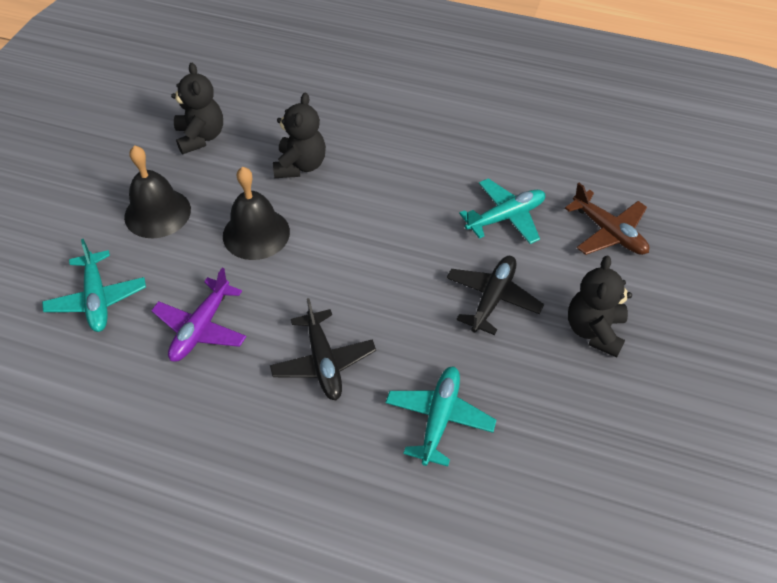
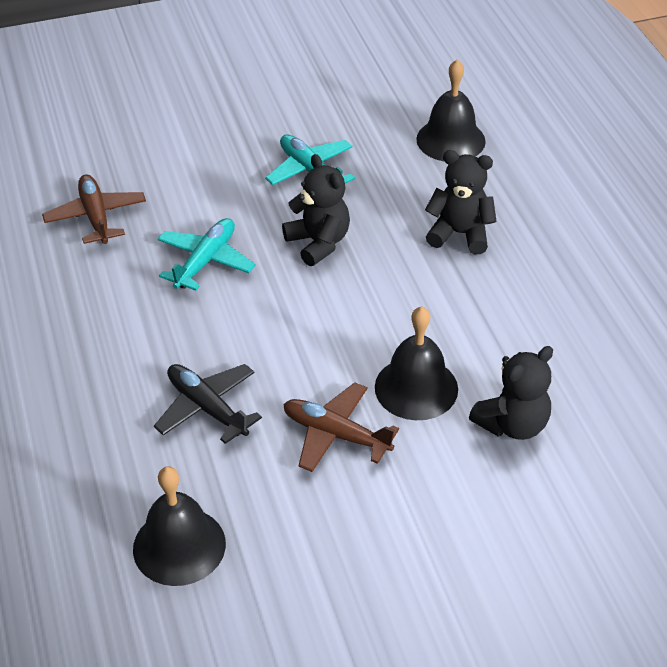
black bell: [124,145,191,238] [223,167,290,260] = 2 -> [133,466,226,586] [375,306,458,420] [416,59,486,162] = 3
black plane: [270,298,376,400] [446,256,544,335] = 2 -> [154,364,262,444] = 1
brown plane: [565,183,649,255] = 1 -> [42,174,146,244] [283,382,399,472] = 2
purple plane: [151,268,247,362] = 1 -> none = 0
turquoise plane: [42,239,146,332] [385,367,496,466] [459,178,545,244] = 3 -> [158,218,256,291] [265,134,355,185] = 2

